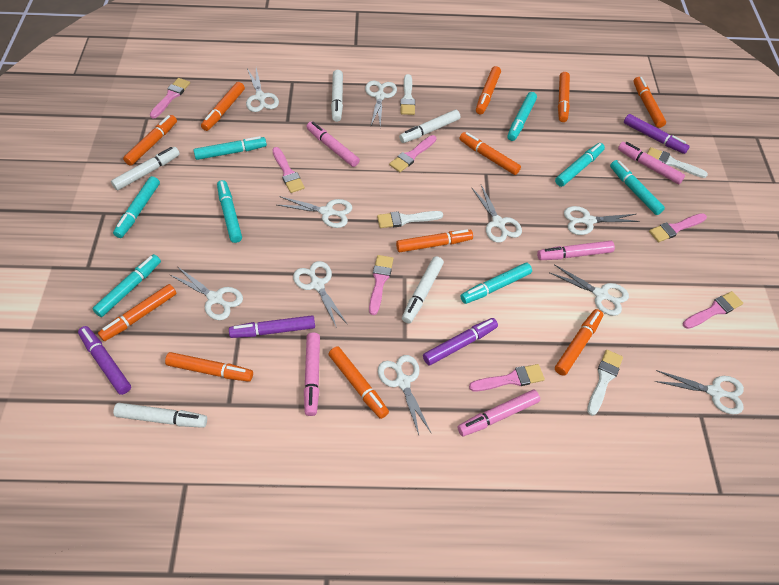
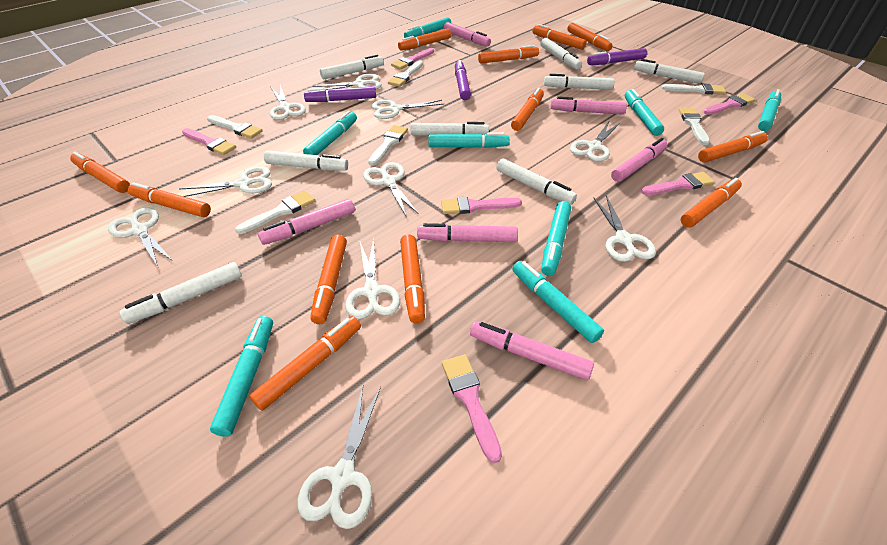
orange marker: [98,284,177,341] [123,115,177,166] [165,352,253,382] [201,82,245,131] [329,346,389,419] [396,229,473,252] [459,132,521,175] [476,66,501,114] [555,309,603,376] [558,72,570,122] [633,77,666,128] = 11 -> [70,152,130,193] [128,182,211,217] [250,316,361,411] [310,235,347,324] [398,28,451,51] [400,234,425,324] [478,45,539,64] [511,87,544,131] [532,24,586,50] [567,23,613,51] [681,178,742,227] [698,131,768,163] = 12
pink brush: [150,78,190,119] [272,147,305,193] [369,255,394,315] [389,135,437,172] [469,364,545,391] [649,213,707,242] [683,291,743,329] = 7 -> [182,128,236,155] [391,48,434,69] [441,197,522,214] [442,354,502,463] [641,172,715,195] [703,93,755,115] = 6
pink marker: [304,333,320,416] [307,121,360,167] [458,390,540,436] [537,241,615,260] [618,142,685,184] = 5 -> [258,199,355,245] [417,223,518,242] [444,22,491,47] [470,321,594,380] [550,96,627,115] [611,138,667,182] = 6
purple marker: [78,326,131,395] [229,315,315,338] [423,318,498,365] [624,114,690,154] = 4 -> [304,86,376,102] [455,60,471,100] [587,48,647,65] = 3
white brush: [377,211,443,228] [400,74,415,115] [587,350,623,416] [647,147,708,178] = 4 -> [207,115,263,139] [235,191,315,234] [368,125,408,166] [388,60,423,87] [662,83,726,94] [678,107,710,145] = 6
white marker: [111,147,180,190] [113,403,207,428] [331,70,343,122] [399,110,460,143] [402,256,444,324] = 5 -> [120,262,242,324] [264,150,348,171] [320,54,384,79] [410,122,489,136] [496,158,577,205] [540,38,582,70] [544,74,614,90] [634,59,705,84] = 8

